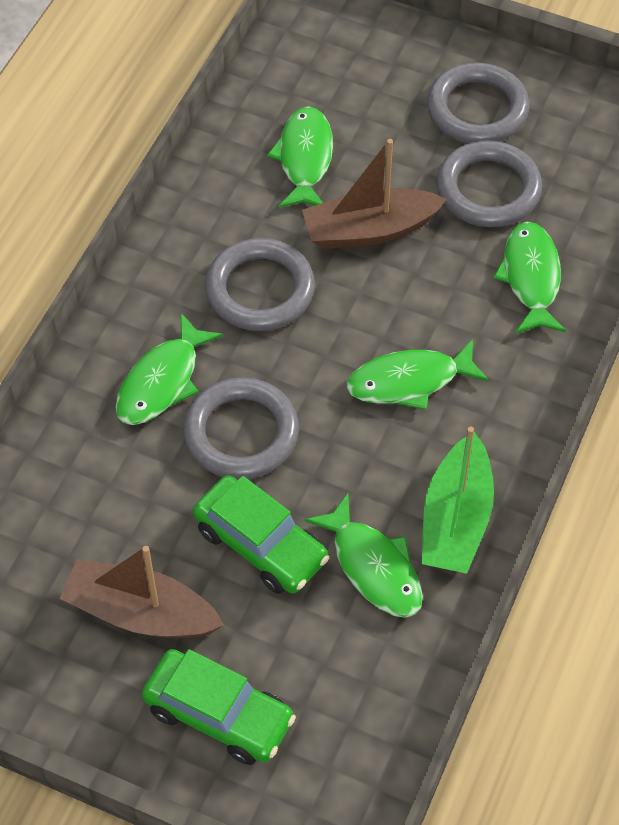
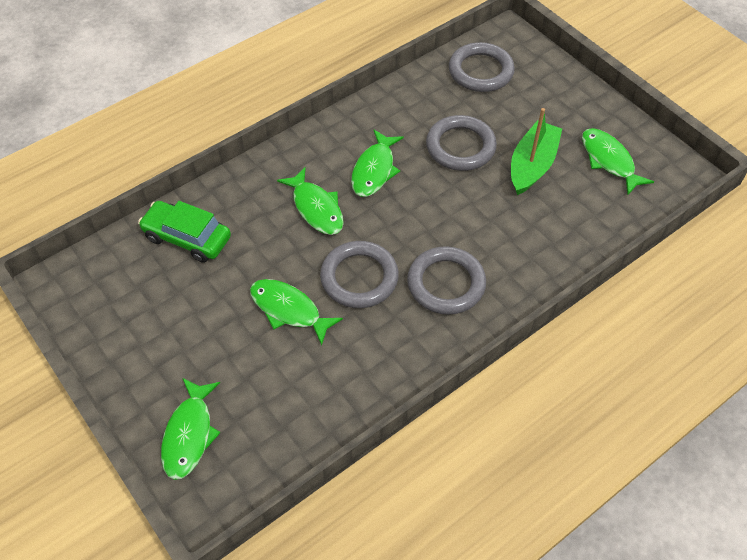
brown boat: [59,546,224,638] [302,139,447,249] = 2 -> none = 0
green car: [142,649,296,765] [193,475,329,594] = 2 -> [138,201,231,263] = 1

